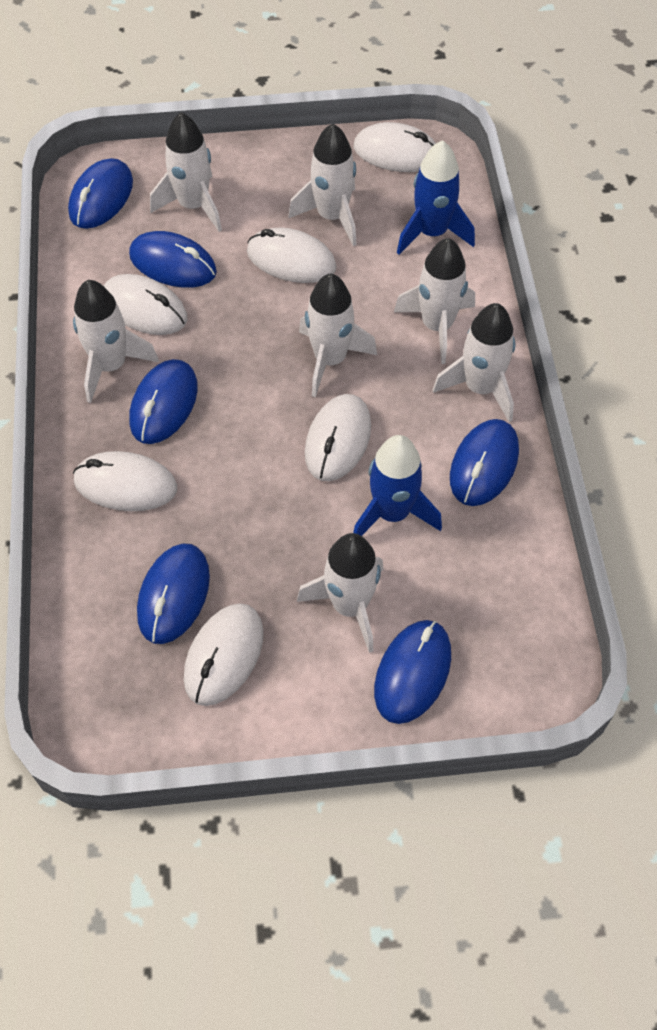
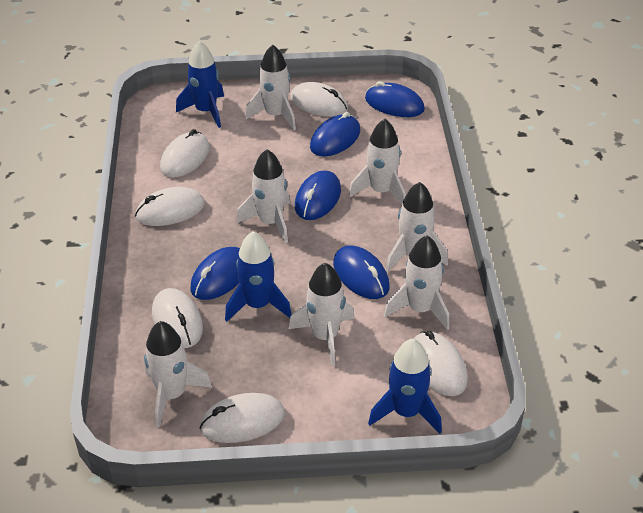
blue mouse: [68,158,133,229] [129,231,217,288] [130,359,198,444] [137,544,210,644] [374,620,451,724] [450,419,519,506] = 6 -> [190,247,240,300] [295,170,341,220] [310,112,360,156] [333,246,390,299] [365,81,425,117] = 5
blue rocket: [353,435,442,536] [397,140,475,254] = 2 -> [176,41,224,128] [225,231,291,322] [368,339,442,434] = 3

